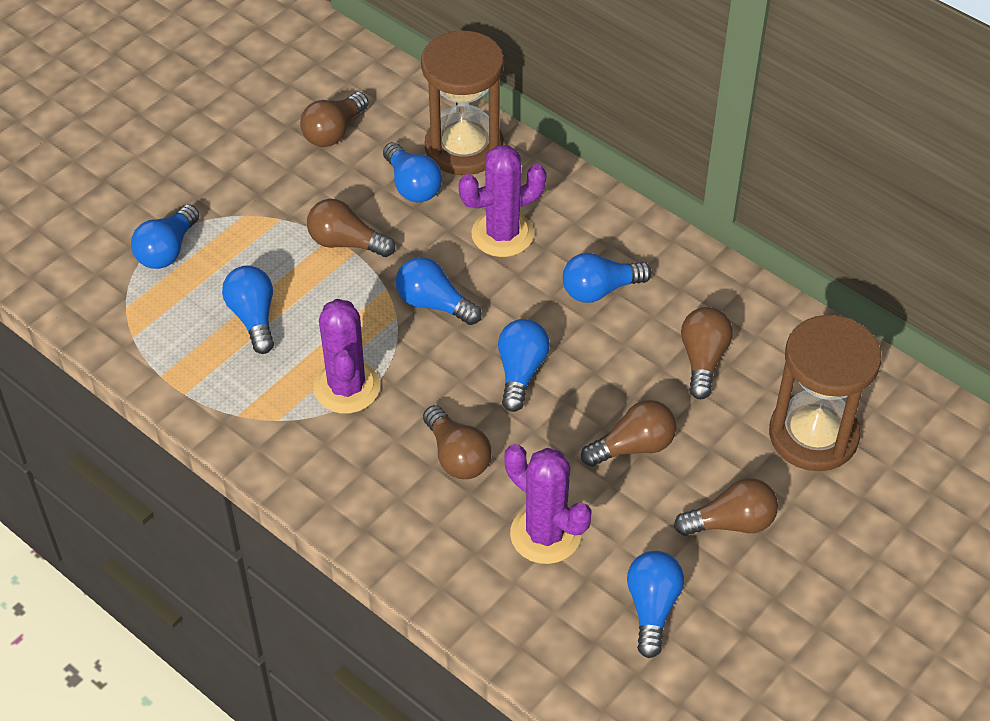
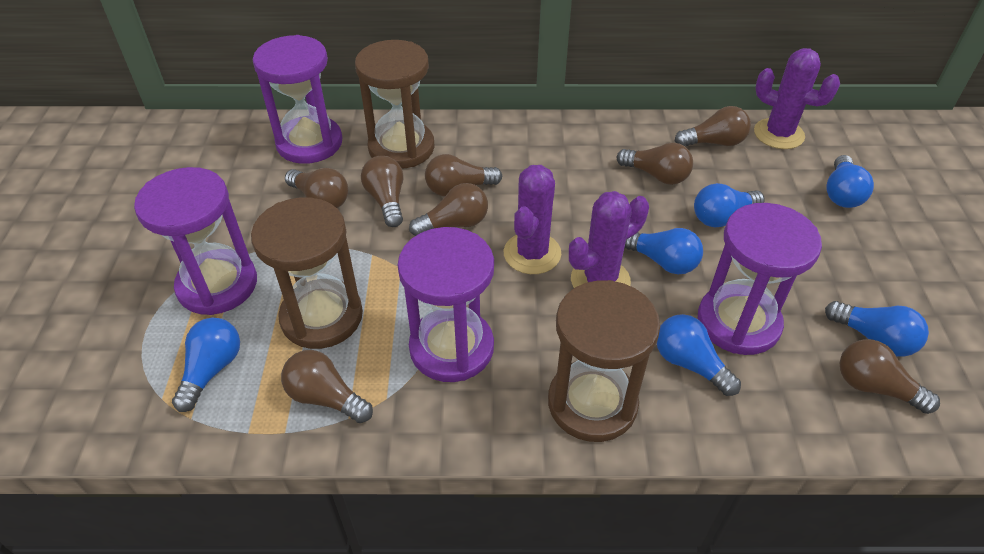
blue light bulb: [131,204,200,269] [222,265,274,354] [383,142,442,202] [396,257,482,325] [498,319,550,412] [563,253,652,303] [627,551,684,658] = 7 -> [172,317,240,412] [624,228,703,274] [657,314,741,396] [694,183,765,227] [825,301,929,357] [826,155,874,208] = 6
brown hourglass: [421,30,504,175] [769,315,882,471] = 2 -> [251,197,363,349] [355,40,435,168] [548,280,660,442] = 3
brown light bulb: [300,92,369,147] [307,199,395,257] [423,405,492,479] [581,400,676,467] [674,478,778,536] [681,307,733,399] = 6 -> [281,350,373,423] [285,168,348,208] [361,156,403,227] [409,183,488,236] [425,154,502,196] [617,143,693,185] [675,106,751,146] [839,339,940,414] = 8
purple hourglass: none = 0 -> [134,167,257,315] [253,35,342,164] [397,227,494,382] [698,203,822,355] = 4

